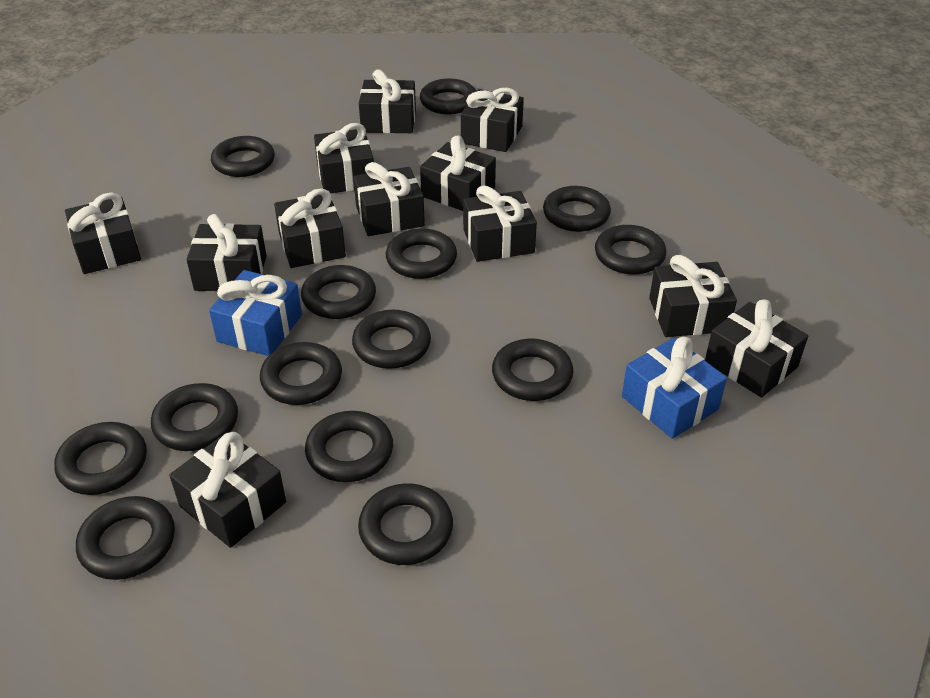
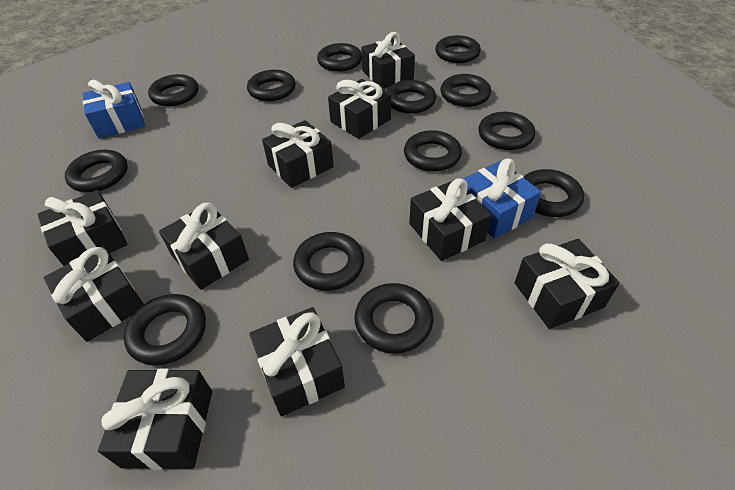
black gift: [65,192,141,274] [169,432,286,548] [186,214,267,291] [274,188,346,268] [314,123,374,193] [353,162,425,236] [359,69,416,133] [420,135,496,211] [461,87,524,152] [463,185,537,262] [649,255,737,337] [705,300,808,397] = 12 -> [37,190,128,266] [43,246,144,342] [98,369,212,470] [159,203,249,290] [249,307,345,417] [262,120,334,188] [328,79,391,139] [361,32,415,89] [409,178,492,261] [515,239,620,329] = 10
black ring: [54,422,147,495] [76,496,175,580] [151,383,238,451] [211,136,275,177] [260,342,342,405] [301,265,376,319] [305,411,393,482] [352,310,431,369] [358,483,453,565] [386,228,457,279] [420,78,477,115] [492,339,573,401] [543,186,611,232] [595,225,666,275] = 14 -> [65,150,128,192] [124,294,206,366] [148,74,198,106] [247,70,296,101] [293,232,365,291] [317,43,362,72] [354,283,433,354] [387,80,436,114] [404,130,462,172] [435,35,481,63] [440,74,491,107] [478,112,535,150] [524,169,584,217] = 13

